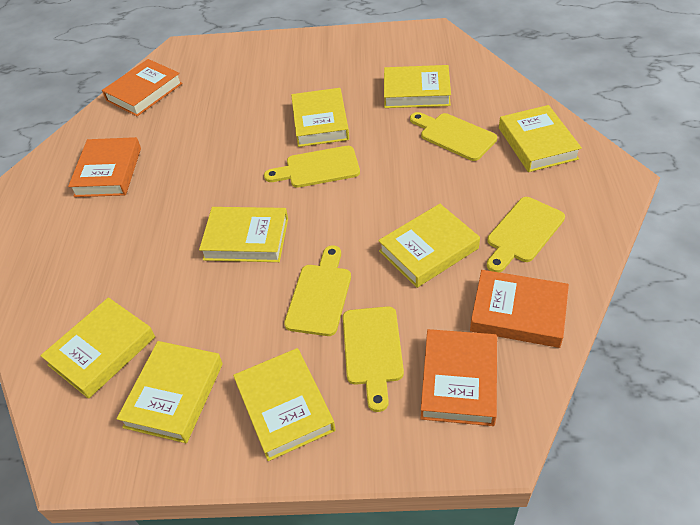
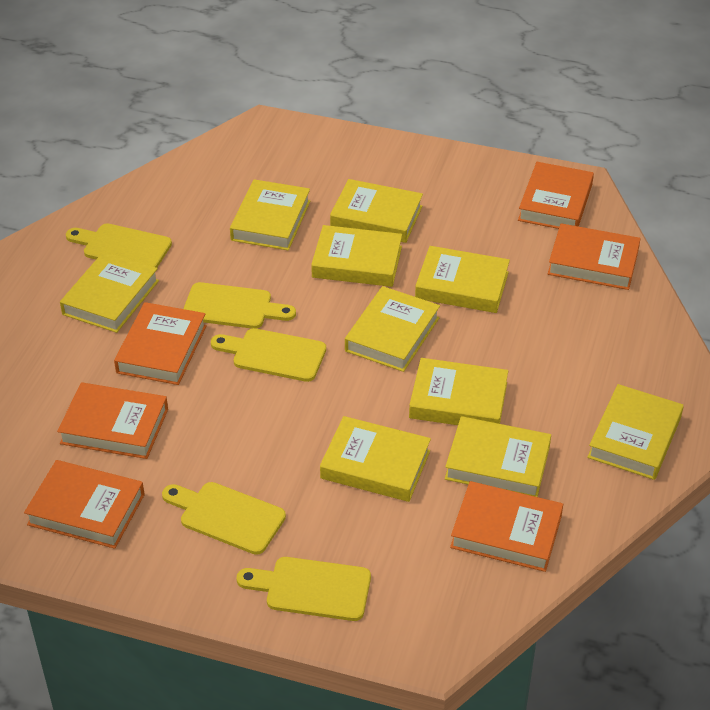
orange book: [68,137,141,197] [102,59,183,116] [421,329,497,426] [470,270,569,348] = 4 -> [24,460,145,549] [57,382,168,459] [114,302,207,385] [450,481,563,572] [518,162,594,229] [548,223,641,290] = 6
yellow book: [40,297,155,399] [117,341,223,443] [199,207,288,262] [233,348,336,461] [291,88,349,147] [378,204,480,288] [384,65,451,108] [499,105,582,172] = 8 -> [60,251,159,333] [230,179,310,250] [311,225,402,287] [320,416,431,502] [330,179,423,243] [345,286,440,372] [409,358,508,425] [415,246,510,313] [445,416,551,497] [587,384,684,480] = 10

